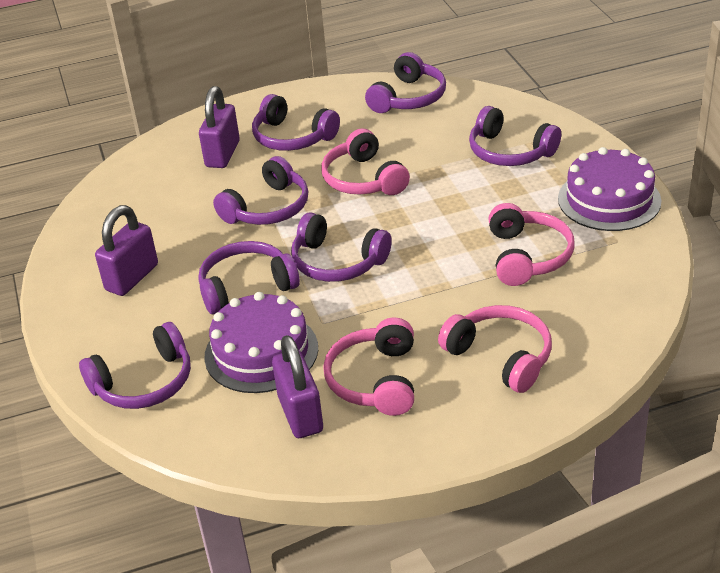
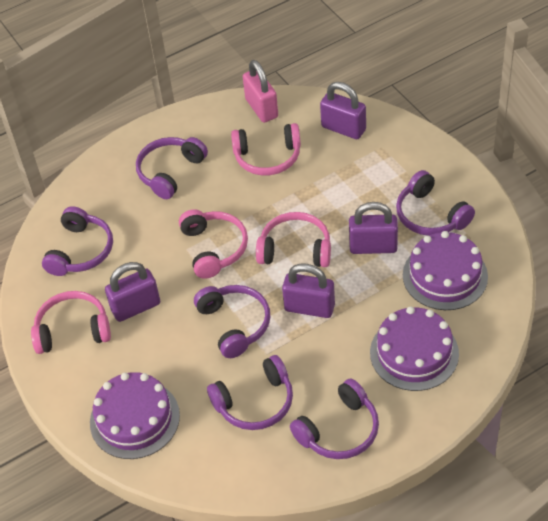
pink padlock: none = 0 -> [243,60,278,123] = 1
purple cake: [204,292,318,393] [558,147,661,231] = 2 -> [90,372,180,459] [370,306,459,391] [403,231,488,310] = 3
purple headphones: [79,322,191,409] [198,241,300,314] [213,156,308,225] [252,94,340,151] [291,212,392,282] [365,52,446,113] [469,106,561,166] = 7 -> [42,206,113,276] [136,137,208,199] [194,285,270,358] [207,355,293,430] [290,379,379,459] [396,170,475,236] = 6
purple padlock: [95,205,158,296] [199,86,240,168] [272,335,323,438] = 3 -> [105,262,160,322] [282,264,335,318] [320,82,366,139] [349,202,398,254] = 4

